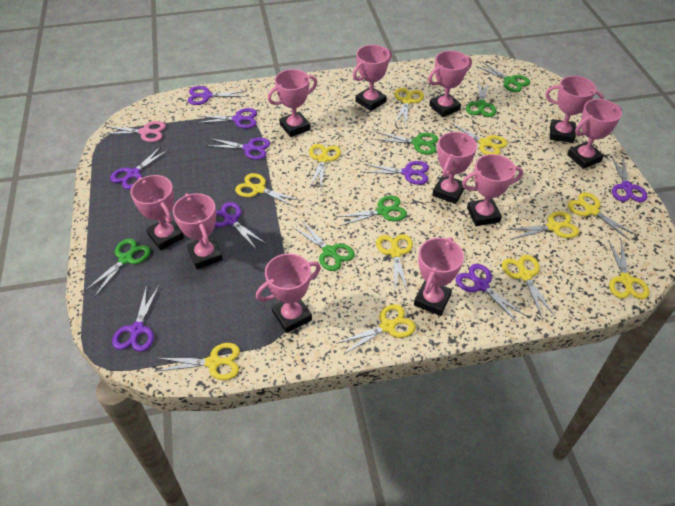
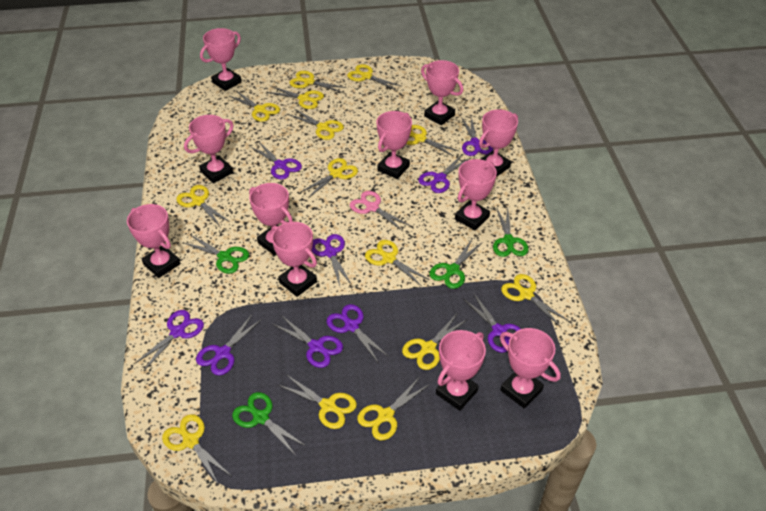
green scissors: [84,238,151,296] [293,221,355,271] [336,196,407,226] [374,132,438,155] [466,80,496,117] [476,62,530,92] = 6 -> [184,234,249,274] [232,392,307,456] [429,239,483,289] [493,207,529,257] = 4
yellow scissors: [156,343,240,380] [235,173,302,208] [309,144,341,187] [336,304,416,355] [376,234,413,292] [395,88,424,124] [445,123,507,155] [502,255,554,317] [506,211,579,240] [568,192,636,241] [609,240,650,299] = 11 -> [162,414,231,485] [176,185,230,226] [230,91,280,122] [266,86,324,109] [278,374,357,429] [288,109,344,140] [289,71,346,93] [301,158,358,198] [347,64,401,90] [357,377,430,440] [365,240,430,286] [402,314,468,370] [406,125,459,156] [501,274,570,327] = 14

